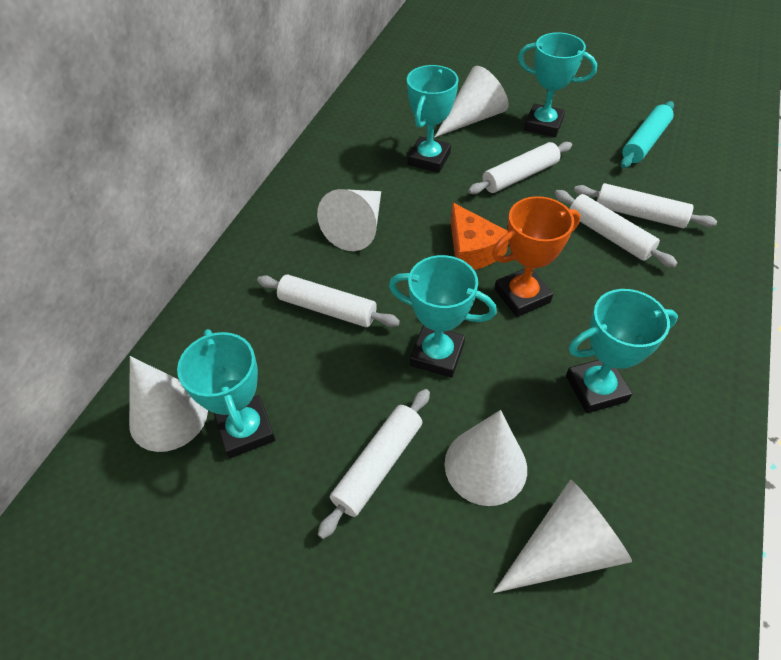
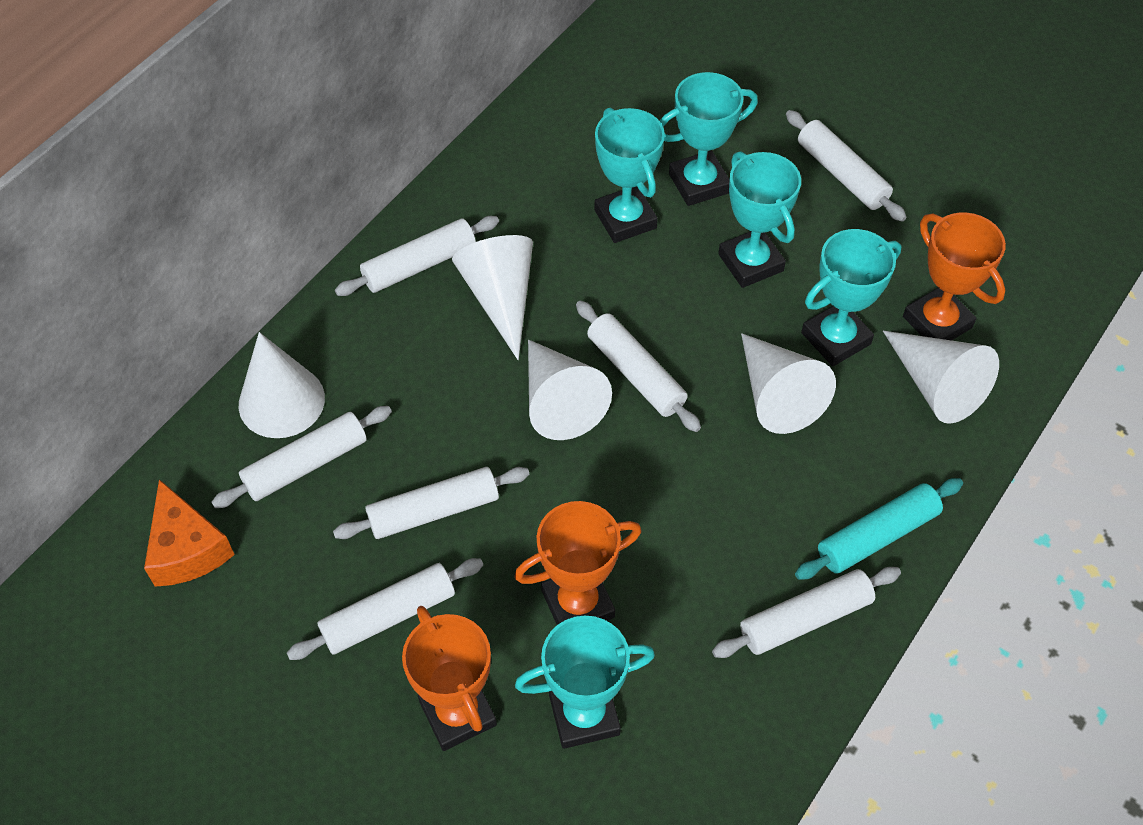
orange trophy: [492,196,580,317] = 1 -> [402,606,497,751] [514,501,641,625] [903,212,1006,341] = 3
white rolling pin: [257,274,400,327] [318,389,430,539] [468,142,572,194] [554,190,677,267] [574,183,717,228] = 5 -> [212,406,392,508] [287,558,483,660] [333,467,530,539] [335,216,499,296] [576,301,701,432] [712,567,901,658] [786,110,906,222] = 7

